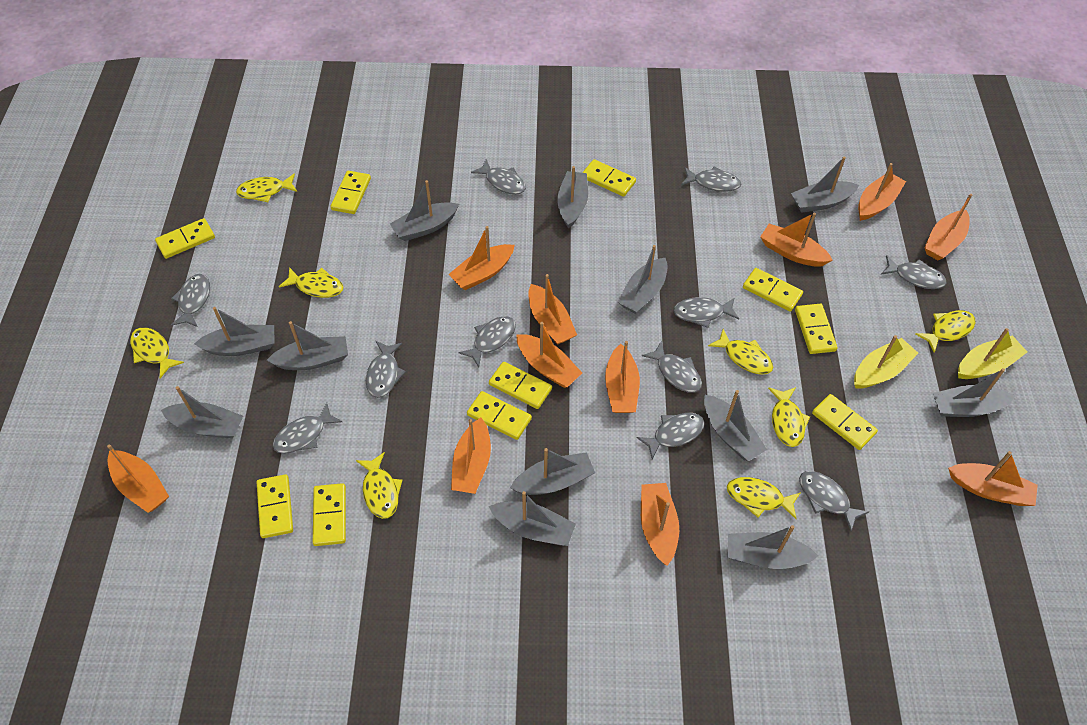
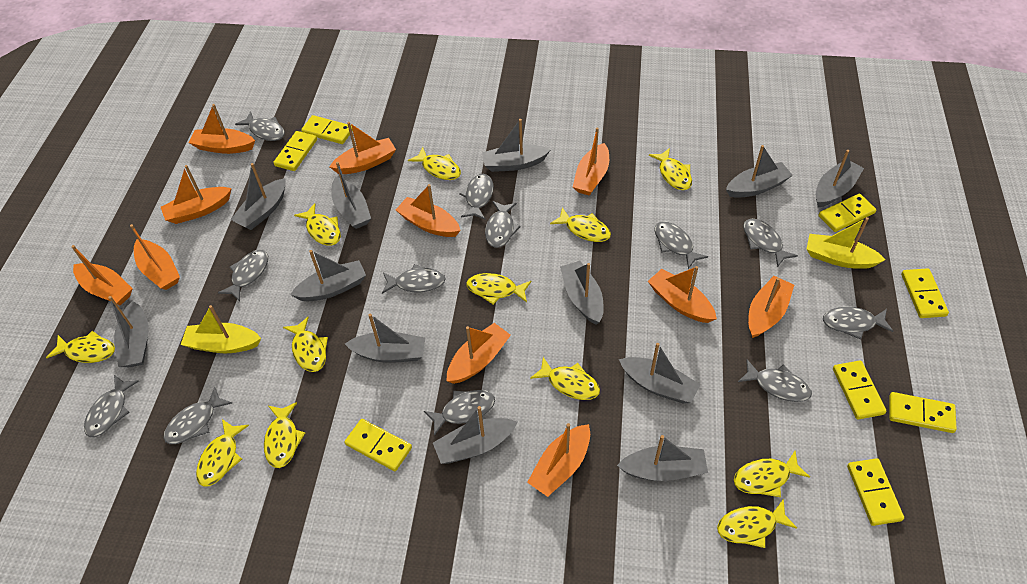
grey fish: [171,274,210,327] [273,403,342,454] [366,341,406,398] [459,316,516,367] [471,159,526,195] [636,413,705,460] [642,341,702,393] [673,297,739,328] [681,166,741,192] [799,471,869,531] [881,255,947,289] = 11 -> [84,375,139,437] [164,386,232,444] [218,250,268,301] [235,111,285,141] [382,264,446,294] [424,390,495,436] [459,174,494,220] [485,201,521,248] [654,221,708,269] [738,360,812,402] [743,219,798,267] [823,307,894,339] = 12
yellow domino: [155,218,215,259] [256,474,293,538] [313,483,346,546] [330,171,371,214] [467,391,532,440] [489,362,552,409] [582,159,636,197] [743,268,803,312] [795,304,838,354] [812,394,878,450] = 10 -> [273,131,317,171] [301,115,353,144] [344,419,412,471] [818,194,876,232] [833,361,886,420] [847,458,904,526] [889,392,957,433] [901,268,949,318] = 8
yellow fish: [130,327,184,378] [236,173,297,202] [279,267,344,298] [356,452,403,519] [708,329,773,375] [727,477,801,519] [768,387,810,447] [915,310,976,353] = 8 -> [46,331,115,363] [196,419,249,487] [264,402,305,468] [283,317,328,372] [294,203,341,246] [408,147,461,180] [466,273,531,305] [530,357,600,400] [550,207,611,242] [649,148,692,190] [717,499,797,548] [734,451,810,497] = 12

